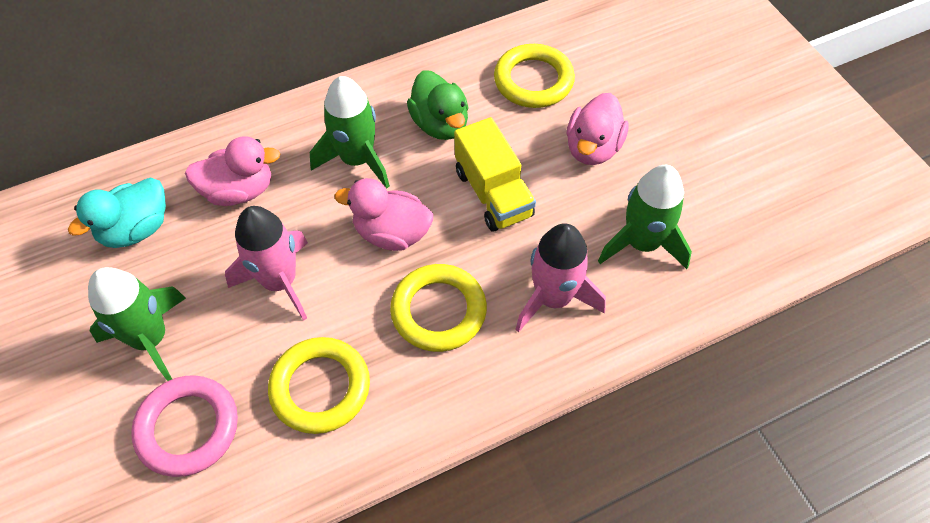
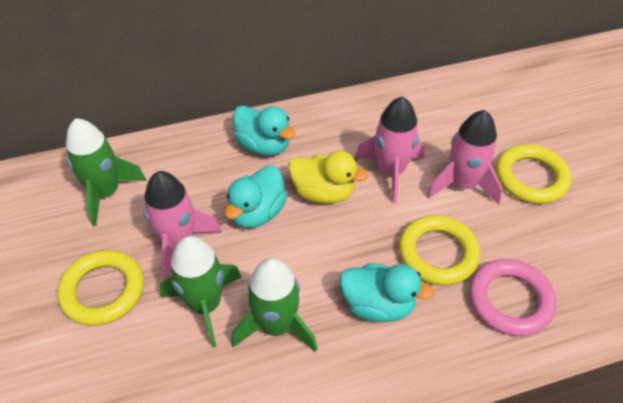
green duck: [407,70,468,140] = 1 -> none = 0
pink duck: [185,136,280,206] [335,178,433,251] [567,93,629,165] = 3 -> none = 0
pink rocket: [225,206,308,321] [515,223,606,333] = 2 -> [144,171,222,280] [355,96,425,203] [426,110,503,205] = 3
turquoise duck: [68,177,166,248] = 1 -> [225,166,287,228] [233,106,296,156] [340,264,435,322] = 3
yellow duck: none = 0 -> [288,151,368,204] = 1
yellow truck: [454,117,536,231] = 1 -> none = 0

